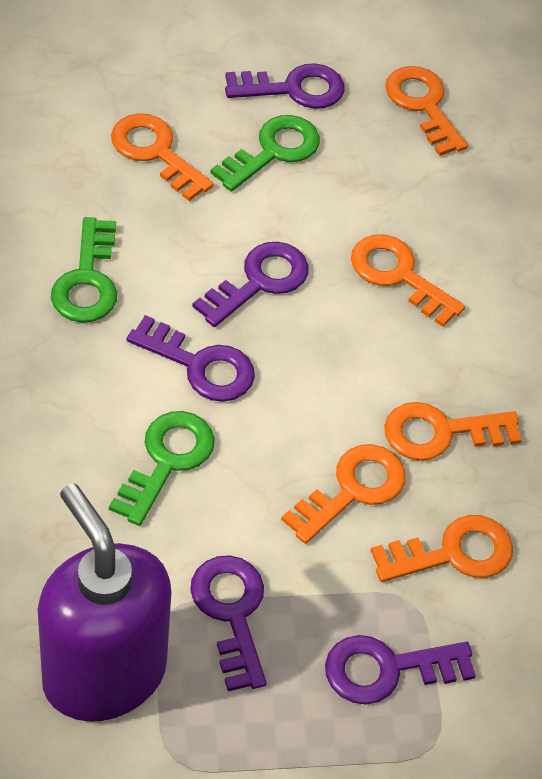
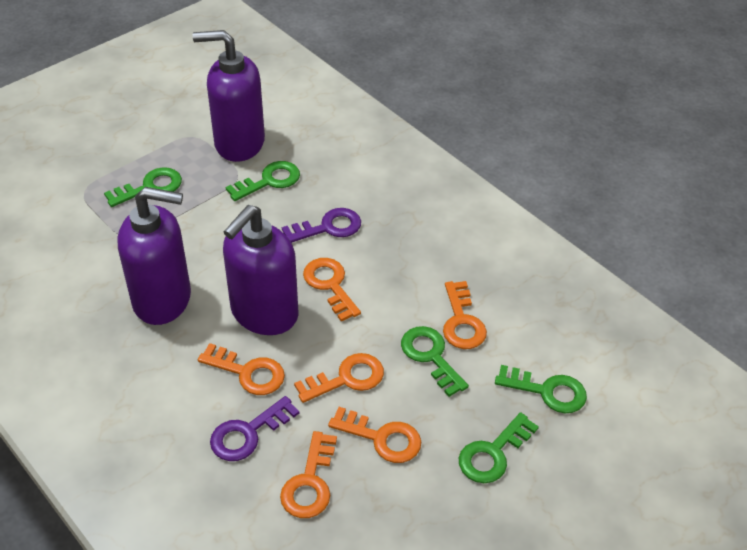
green key: [51,217,117,323] [109,411,215,526] [210,115,320,191] = 3 -> [104,167,182,207] [225,161,300,201] [401,326,469,397] [459,412,539,483] [495,365,587,413] = 5
purple key: [127,315,255,402] [190,555,267,691] [192,242,309,327] [225,63,345,109] [325,635,476,704] = 5 -> [210,396,299,461] [282,208,361,243] = 2
purple soap dispenser: [38,483,171,722] = 1 -> [118,187,191,325] [193,30,265,162] [223,205,299,335] = 3

